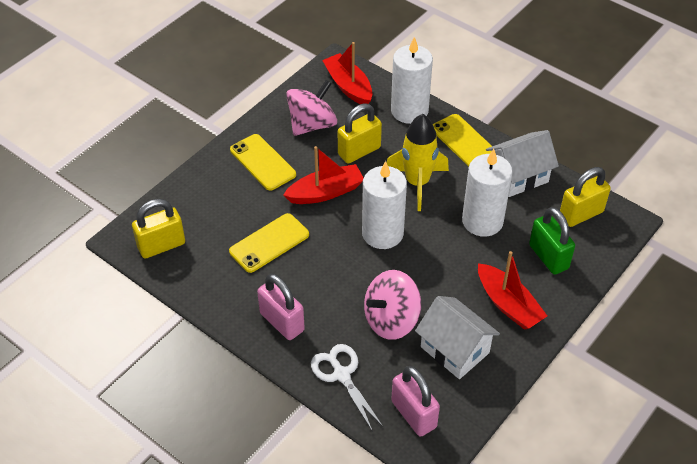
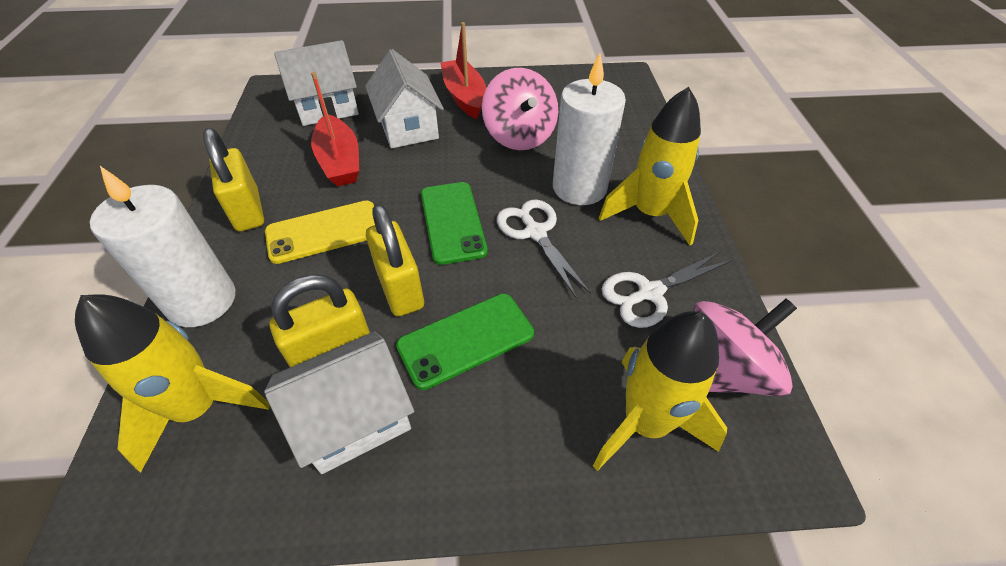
green padlock: [529,207,575,275] = 1 -> none = 0
green phone: none = 0 -> [396,294,534,390] [421,182,488,265] = 2
pink padlock: [257,274,305,340] [391,366,440,436] = 2 -> none = 0
red boat: [283,146,364,204] [322,42,372,104] [478,251,547,330] = 3 -> [311,72,359,187] [441,22,486,119] = 2
white candle: [362,161,407,249] [391,37,433,124] [462,149,513,237] = 3 -> [90,166,235,327] [553,53,626,205] = 2
white house: [415,296,500,379] [486,130,559,197] = 2 -> [264,331,414,474] [274,40,359,126] [365,49,444,148] = 3
white scissors: [311,344,383,432] = 1 -> [497,199,591,299] [601,251,733,328] = 2
yellow phone: [229,213,309,273] [230,134,296,191] [433,114,492,167] = 3 -> [265,201,375,264] = 1
yellow rocket: [387,114,449,211] = 1 -> [75,295,270,473] [593,311,727,471] [599,87,701,245] = 3

